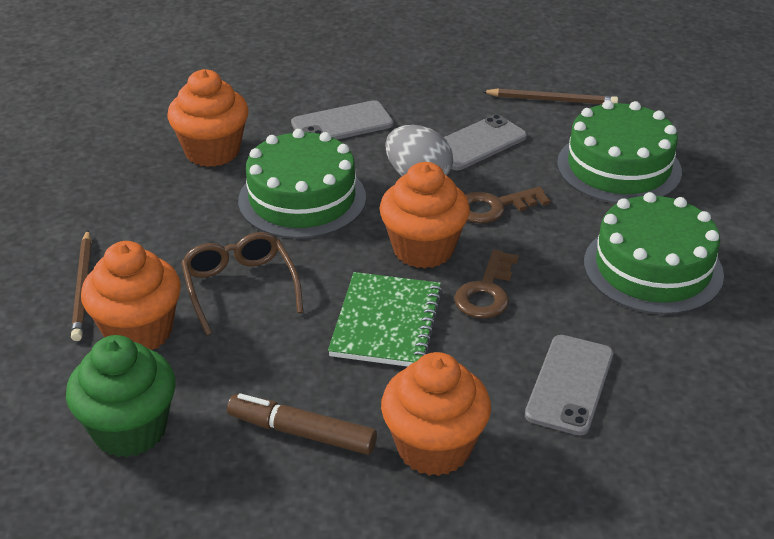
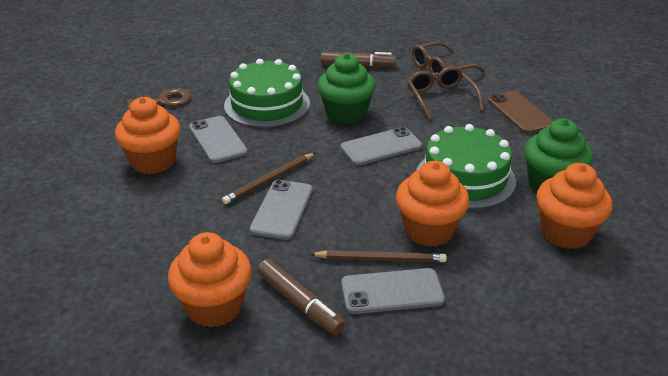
brown glasses: [181,232,303,336] = 1 -> [407,66,484,120] [412,41,485,80] = 2
brown key: [454,249,519,319] [465,187,550,223] = 2 -> [127,88,191,109] = 1
brown marker: [227,393,377,455] = 1 -> [257,259,345,336] [321,52,396,67] = 2
brown phone: none = 0 -> [488,91,553,134] = 1
green cake: [238,129,366,239] [557,100,682,203] [584,192,724,315] = 3 -> [224,59,310,128] [416,124,516,209] = 2
green cupcake: [66,335,176,457] = 1 -> [317,53,376,125] [524,119,593,192] = 2
green notebook: [328,272,443,367] = 1 -> none = 0
grey egg: [385,125,453,176] = 1 -> none = 0
grey phone: [291,100,393,139] [444,114,527,170] [525,335,613,435] = 3 -> [189,116,248,163] [250,180,313,240] [341,127,422,165] [341,268,445,314] = 4

